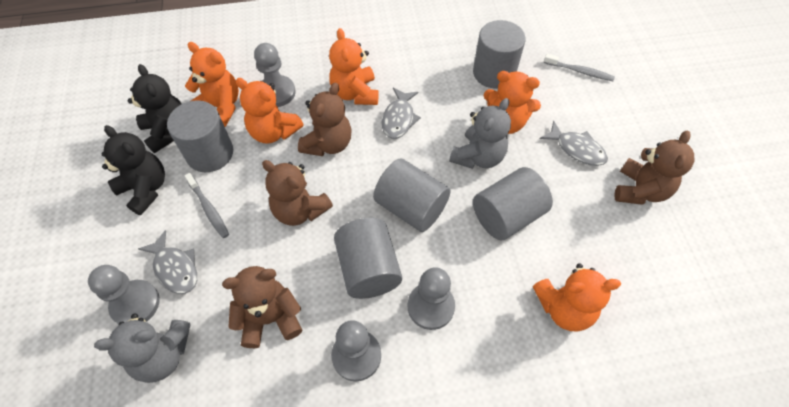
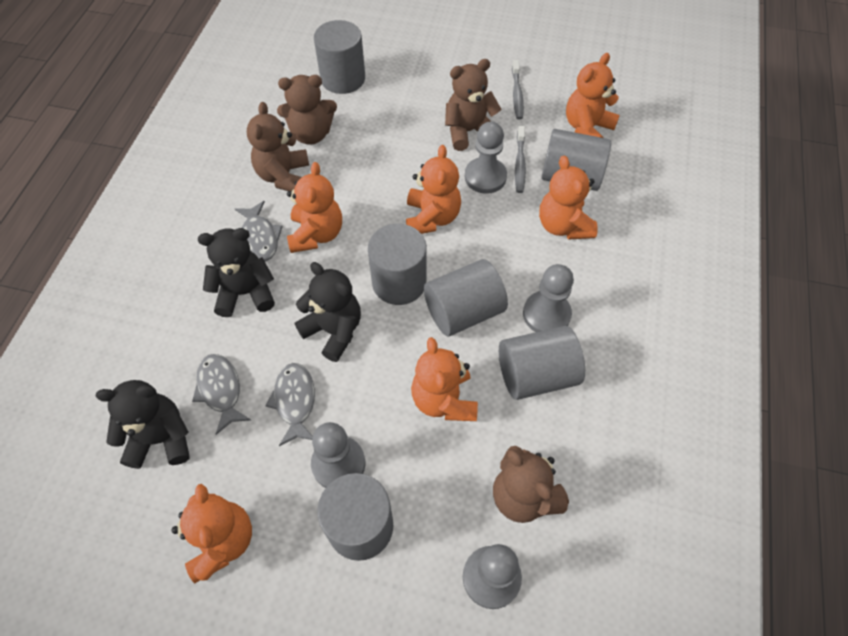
black teddy bear: [101,125,165,215] [128,64,182,153] = 2 -> [96,380,190,469] [198,228,275,317] [295,262,361,362] = 3
grey cylinder: [167,100,233,172] [334,218,402,299] [373,159,451,232] [473,20,526,89] [473,167,553,240] = 5 -> [314,20,365,94] [317,473,393,561] [368,224,427,305] [424,259,508,336] [499,326,585,400] [541,129,611,191] = 6
grey teddy bear: [94,313,191,383] [449,98,511,169] = 2 -> none = 0
orange teddy bear: [185,42,239,127] [236,78,304,144] [329,28,378,105] [484,71,541,134] [533,263,621,332] = 5 -> [171,484,252,584] [287,162,342,253] [406,145,461,234] [411,337,478,421] [539,156,598,240] [566,53,620,138] = 6

